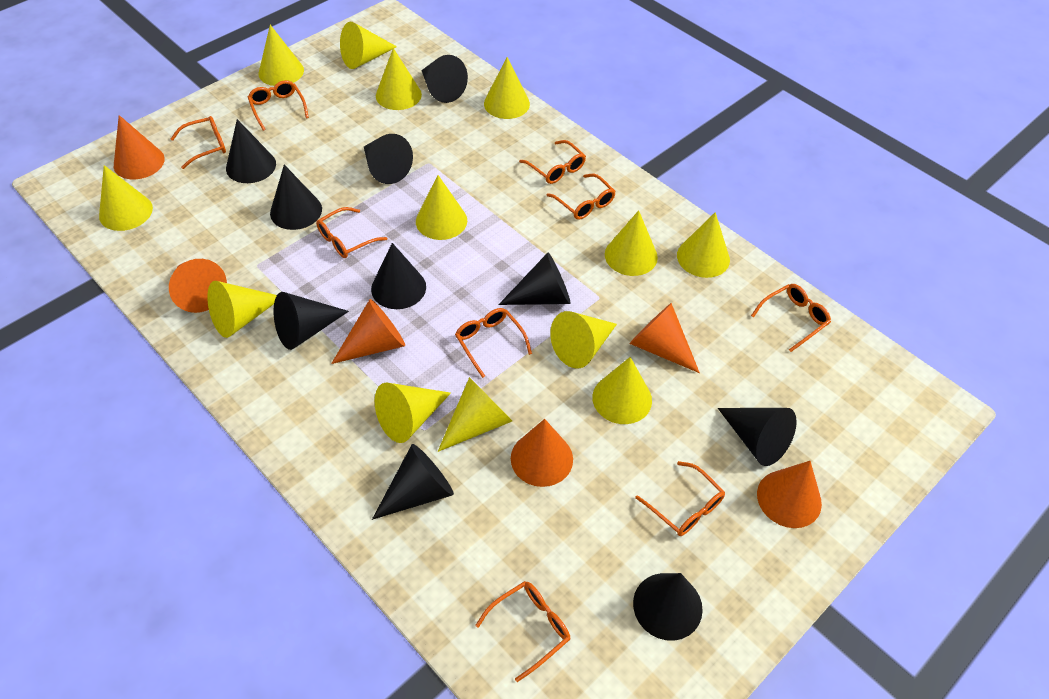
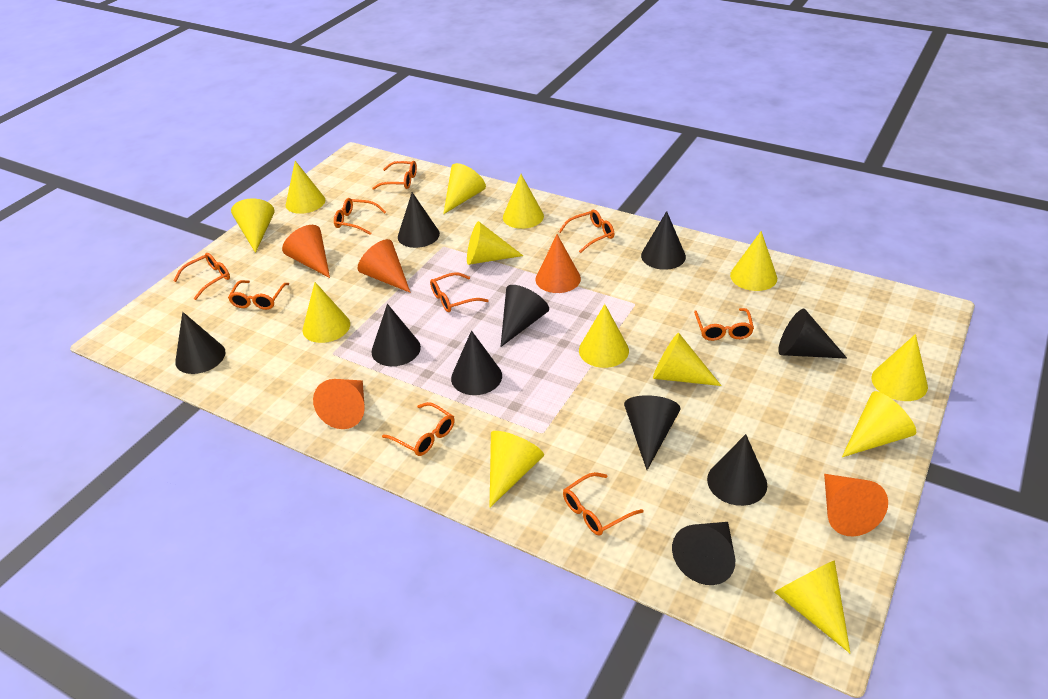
orange cone: [114,115,165,179] [169,259,227,313] [331,299,405,364] [511,419,573,487] [630,303,700,373] [757,461,822,528] = 6 -> [282,225,330,278] [313,379,365,429] [358,239,411,293] [535,234,581,293] [824,474,888,536] = 5

